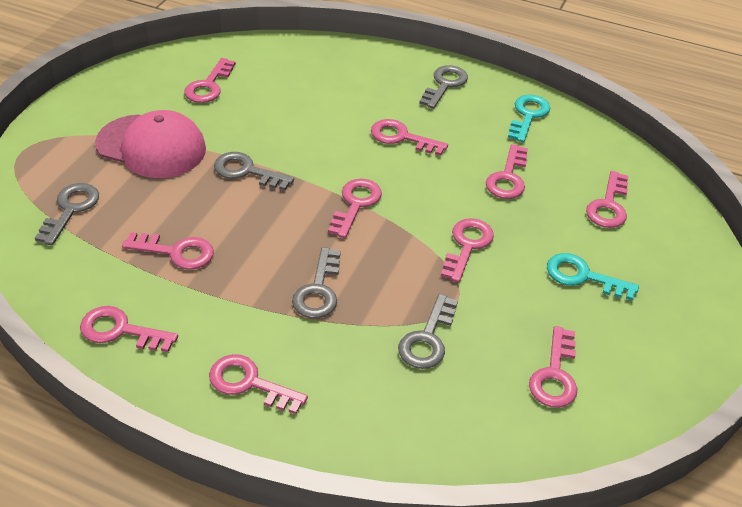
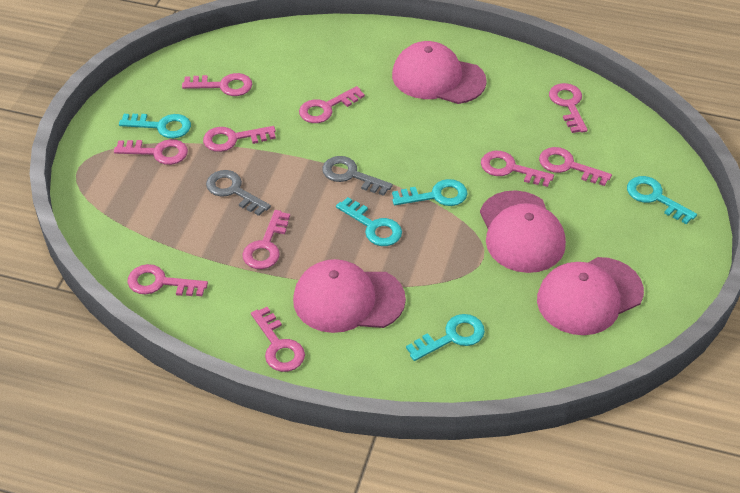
grey key: [35,183,99,245] [214,152,294,190] [292,247,341,318] [398,294,458,369] [419,65,468,109] = 5 -> [206,170,271,216] [322,156,393,196] = 2
pink cap: [95,110,206,178] = 1 -> [293,259,406,333] [392,41,487,104] [480,190,566,273] [537,257,644,335] = 4
turquoise key: [508,95,550,142] [547,253,639,301] = 2 -> [119,114,191,138] [336,197,402,246] [392,179,467,206] [406,314,485,361] [627,176,697,224] = 5

